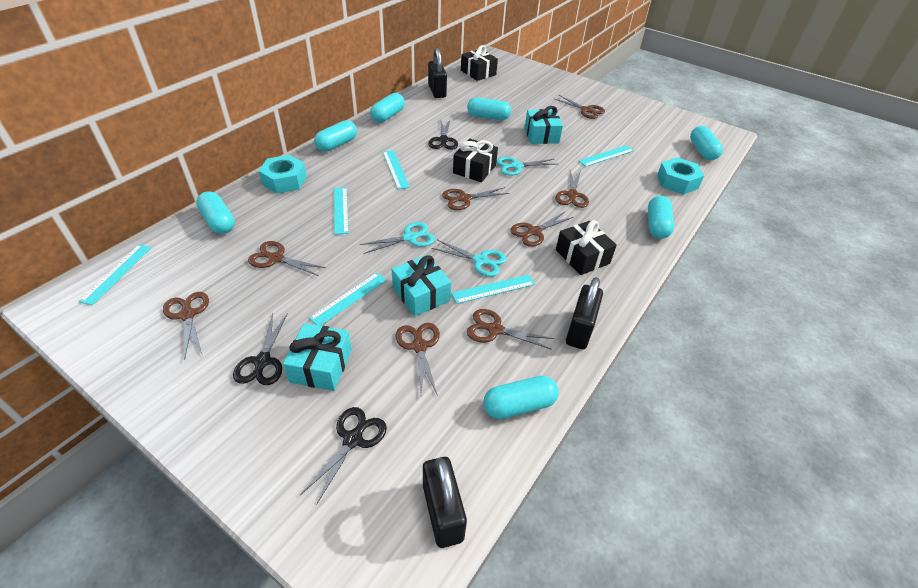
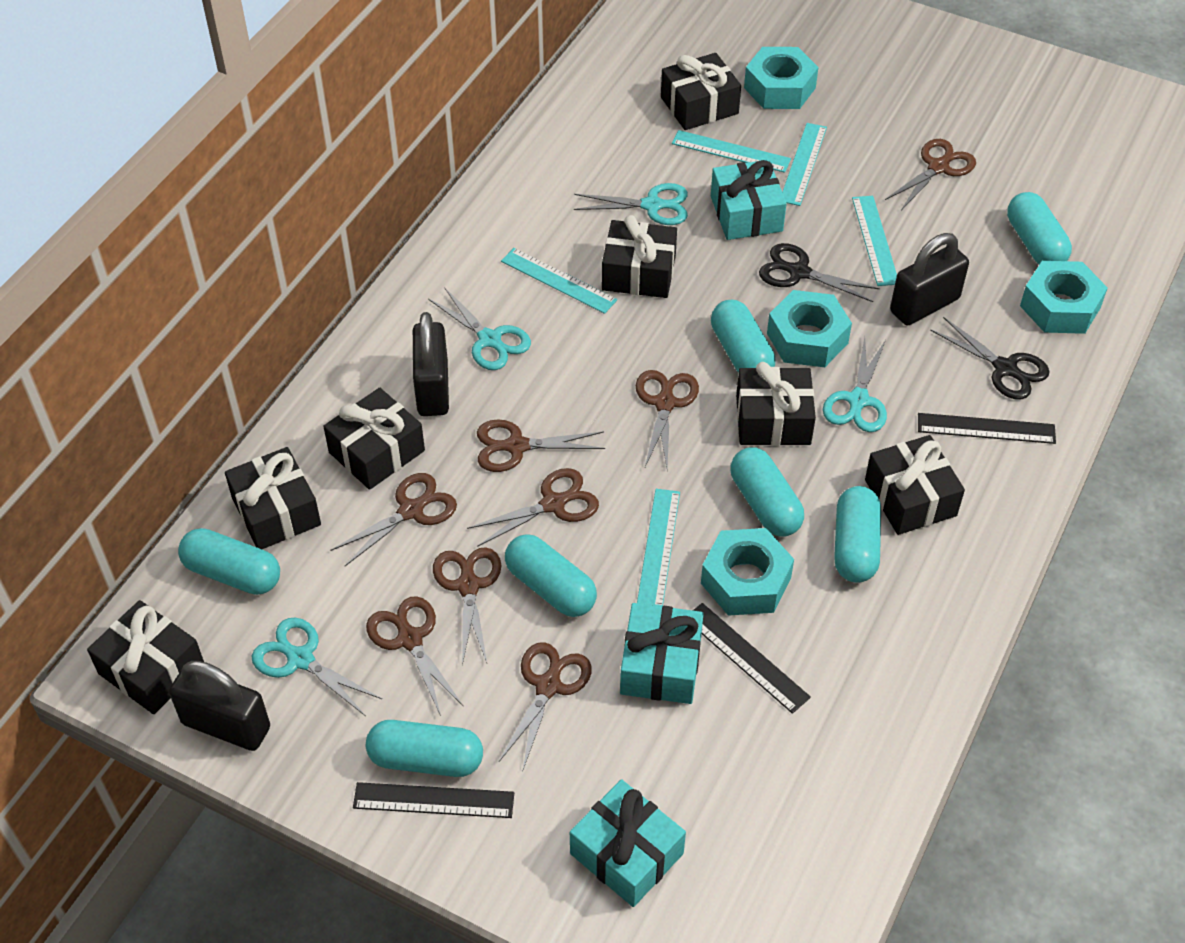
black gift: [453,139,498,182] [461,45,498,81] [556,220,617,275] = 3 -> [87,600,204,714] [225,447,321,549] [323,388,425,490] [602,215,677,298] [661,53,741,130] [736,362,816,446] [865,435,965,535] = 7
black ruler: none = 0 -> [353,782,514,818] [693,603,811,714] [918,413,1056,444] = 3
black scissors: [233,313,288,385] [300,407,387,505] [428,120,458,150] = 3 -> [759,243,880,302] [930,317,1050,399] = 2
turquoise nut: [259,155,307,194] [657,157,704,195] = 2 -> [701,528,794,616] [744,47,819,109] [767,290,852,367] [1020,261,1108,334] = 4
turquoise ruler: [78,244,152,306] [309,273,387,326] [334,187,349,235] [383,150,410,189] [451,274,535,304] [579,145,634,167] = 6 -> [501,248,617,314] [637,489,680,606] [672,130,791,173] [782,123,827,206] [852,196,897,286] = 5
turquoise scissors: [360,222,435,254] [431,240,507,277] [496,157,556,176] = 3 -> [252,618,382,716] [428,287,531,370] [574,183,688,225] [823,337,887,432] = 4

